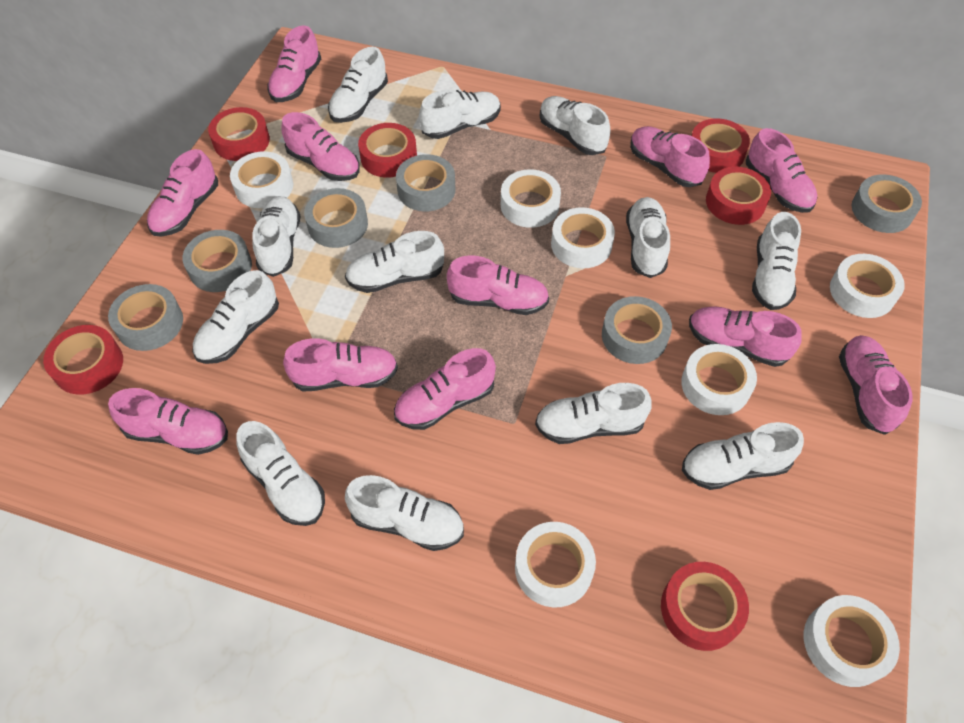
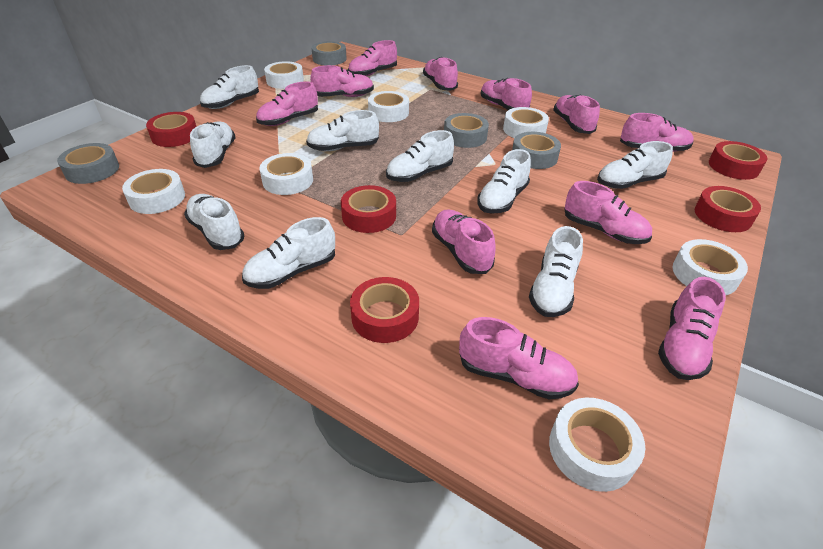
grey tape: [108,284,183,351] [182,230,252,292] [304,188,368,248] [396,154,455,212] [602,296,672,364] [852,174,922,233] = 6 -> [57,143,119,184] [311,41,347,65] [444,113,489,148] [512,132,561,169] = 4
red tape: [43,325,123,395] [208,107,270,161] [358,123,417,178] [661,562,749,651] [691,118,750,173] [706,167,771,225] = 6 -> [146,112,196,147] [341,185,396,233] [350,277,419,343] [695,186,761,232] [709,141,767,180] = 5
white shoe: [192,270,279,364] [237,421,325,526] [252,196,301,277] [328,47,388,123] [345,231,444,293] [345,475,464,551] [419,90,501,139] [535,383,651,444] [540,96,610,155] [626,197,670,278] [682,422,804,490] [752,212,801,310] = 12 -> [184,194,244,250] [190,121,236,168] [200,65,259,109] [242,217,335,289] [306,110,379,151] [386,130,454,182] [477,149,531,214] [529,226,583,317] [597,141,673,189] = 9

